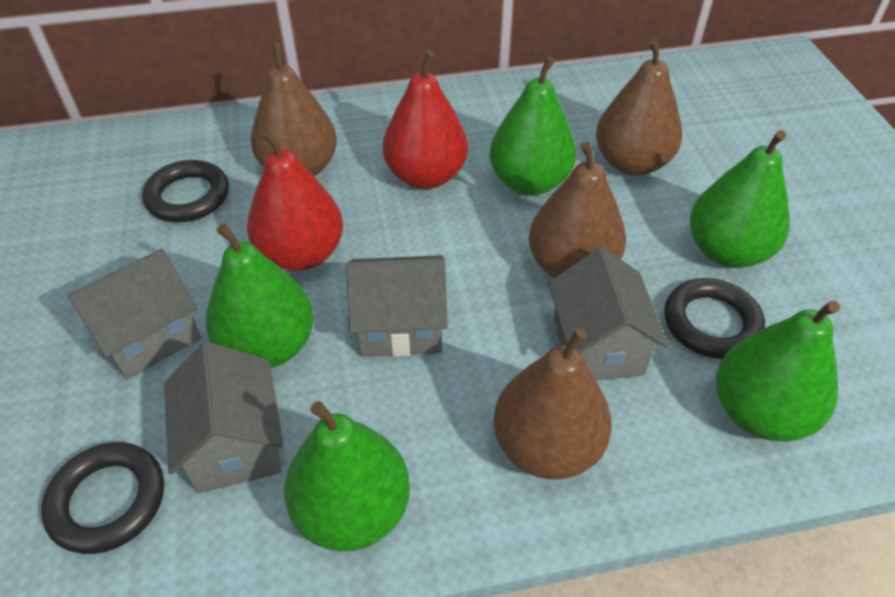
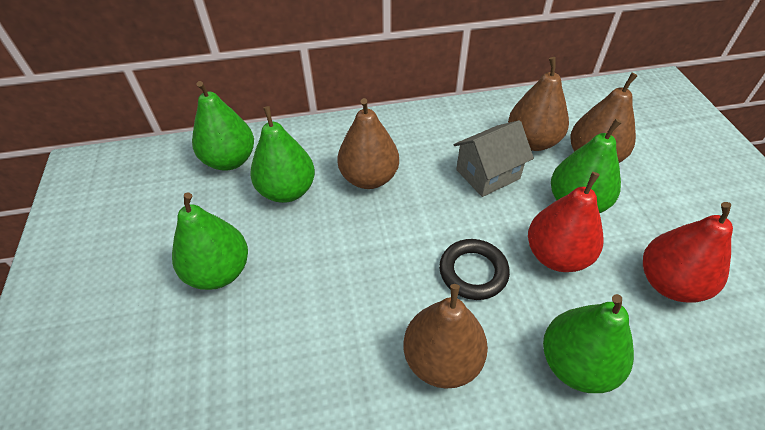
black ring: [41,442,164,554] [142,160,229,222] [665,278,765,359] = 3 -> [439,239,510,300] = 1
grey house: [68,249,201,379] [164,342,283,493] [346,255,448,357] [549,247,669,381] = 4 -> [454,120,534,197] = 1

